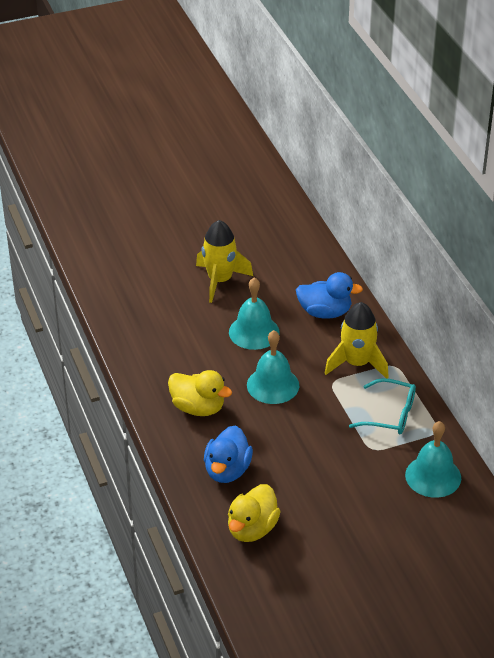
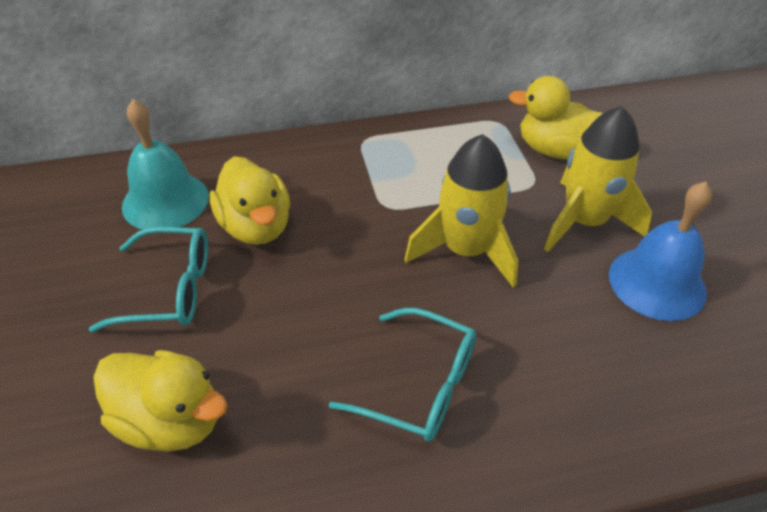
blue bell: none = 0 -> [609,181,712,321] = 1
blue duck: [204,425,253,483] [296,272,363,319] = 2 -> none = 0
turquoise bell: [229,278,280,350] [247,330,299,404] [405,421,461,498] = 3 -> [122,99,209,230] = 1
turquoise glasses: [349,378,416,434] = 1 -> [89,227,208,332] [329,308,476,442] = 2
yellow duck: [168,370,232,416] [228,484,281,542] = 2 -> [93,350,228,452] [210,156,290,245] [508,76,603,159] = 3

